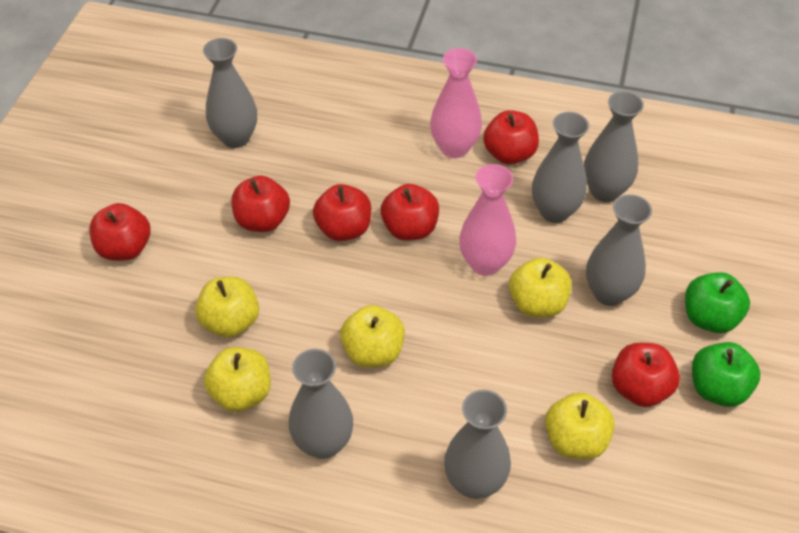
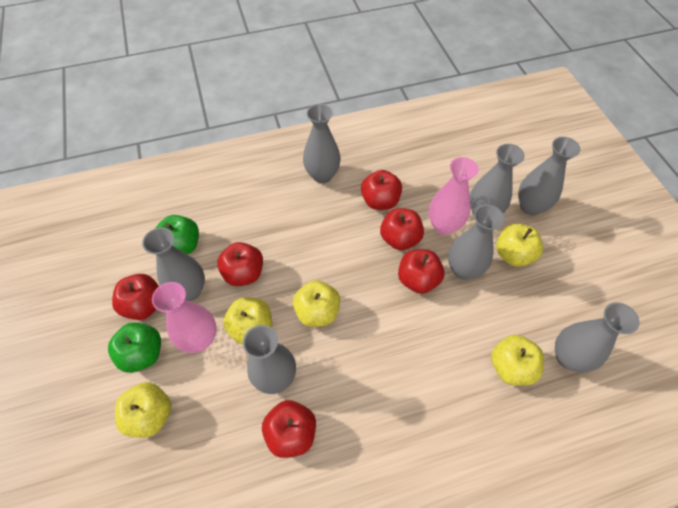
grey vase: [203,38,257,148] [288,349,353,459] [444,390,511,499] [532,112,589,223] [584,91,644,202] [586,194,652,306] = 6 -> [142,228,205,301] [243,325,296,394] [303,104,341,183] [448,205,505,280] [470,144,525,215] [518,137,581,215] [555,302,640,373] = 7

